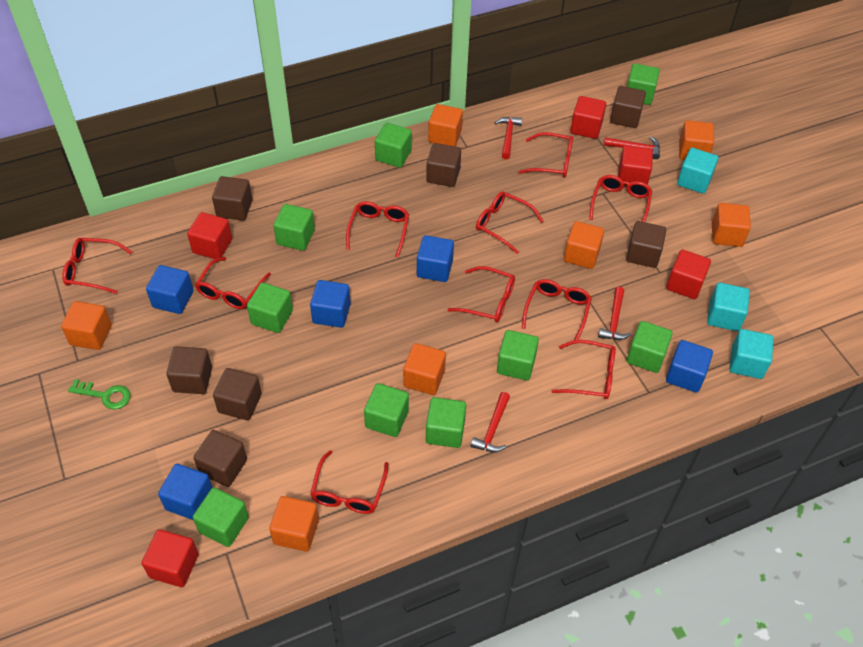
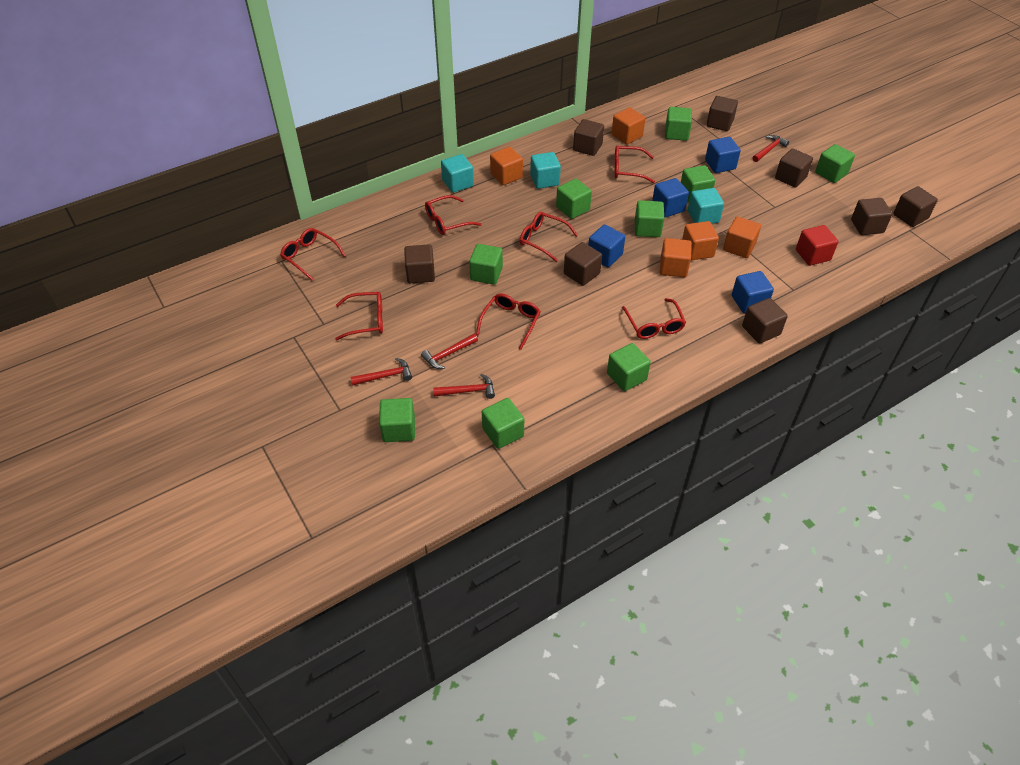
blue cube: [146,265,193,314] [158,464,212,520] [310,280,351,328] [417,235,454,282] [666,340,713,393] = 5 -> [588,224,625,267] [652,178,689,217] [705,137,741,173] [732,271,774,313] = 4
brown cube: [166,346,212,394] [194,430,247,487] [212,176,252,221] [213,368,262,420] [426,143,461,187] [610,86,646,128] [626,221,666,268] = 7 -> [404,244,435,283] [564,242,602,286] [573,119,604,156] [707,96,738,131] [742,298,788,344] [775,148,813,188] [851,198,892,235] [893,186,938,227] = 8
green key: [68,379,131,409] = 1 -> none = 0
orange cube: [61,301,112,350] [269,496,319,552] [403,343,446,395] [428,104,463,146] [564,221,604,269] [679,120,714,160] [712,203,751,247] = 7 -> [490,147,523,185] [612,107,645,144] [660,238,692,277] [682,221,719,260] [723,217,761,258] = 5
red cube: [141,529,199,587] [187,212,232,259] [570,96,606,139] [618,145,653,186] [666,250,711,299] = 5 -> [796,225,838,266] = 1
red glasses: [62,238,132,294] [195,257,271,309] [310,450,388,514] [346,201,409,258] [447,266,515,323] [476,192,544,254] [518,132,573,178] [522,279,592,340] [552,340,616,399] [589,175,652,222] = 10 -> [280,228,346,281] [335,292,383,340] [425,195,482,235] [476,293,541,350] [520,212,578,262] [614,145,655,183] [622,298,686,339] = 7

